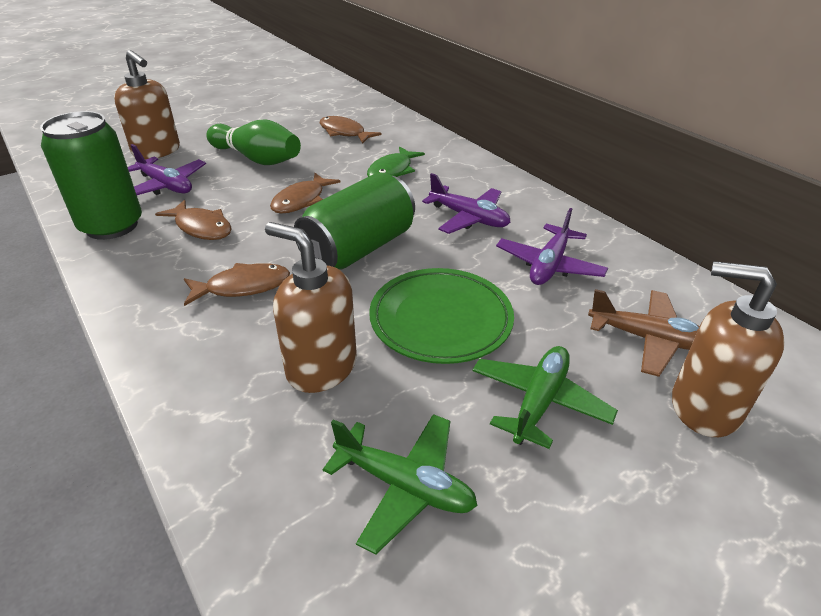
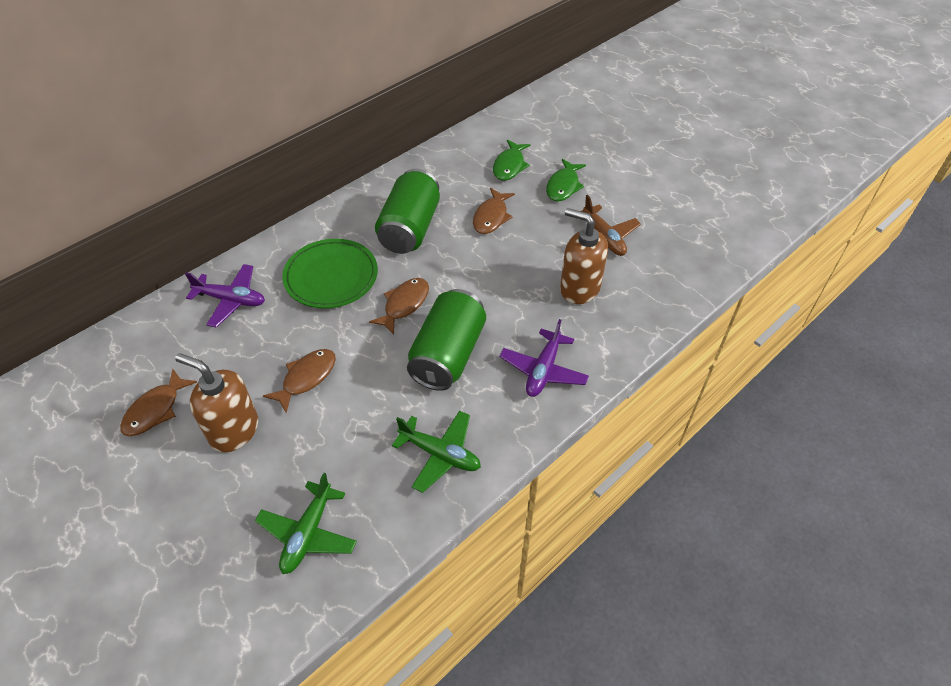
brown soap dispenser: [114,50,180,159] [265,222,357,393] [672,261,785,437] = 3 -> [175,353,258,452] [560,208,608,304] = 2
green bowling pin: [206,120,301,165] = 1 -> none = 0
green fish: [367,146,425,177] = 1 -> [493,140,530,181] [546,159,586,201] = 2
purple plane: [128,144,206,195] [422,173,510,234] [496,208,608,285] = 3 -> [185,264,265,328] [500,319,589,397] = 2

